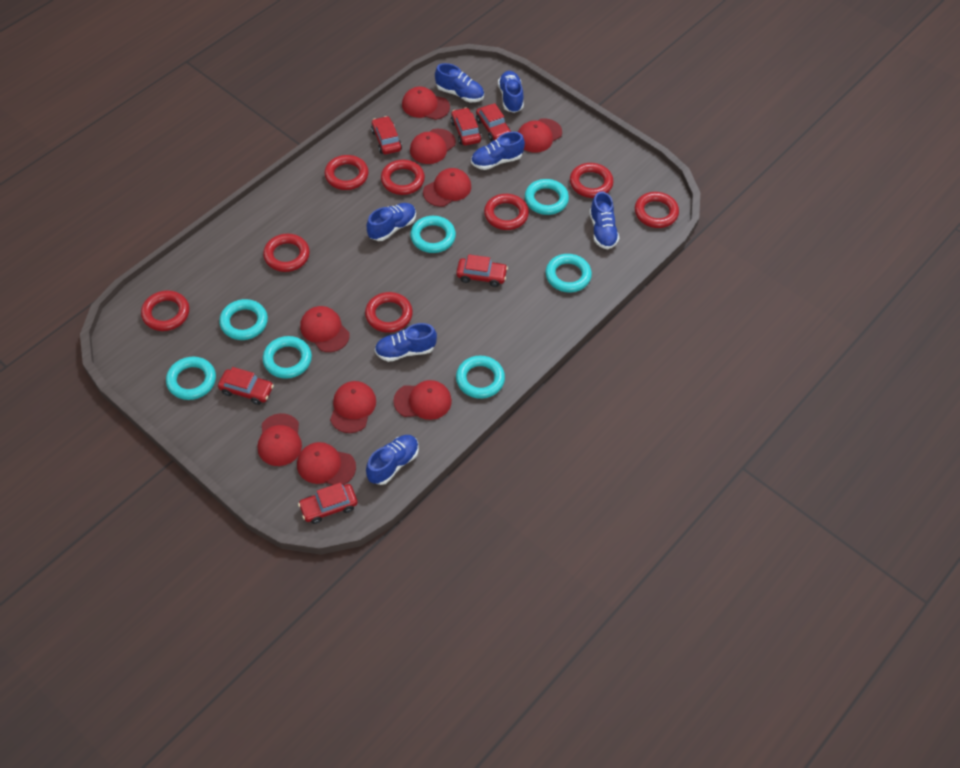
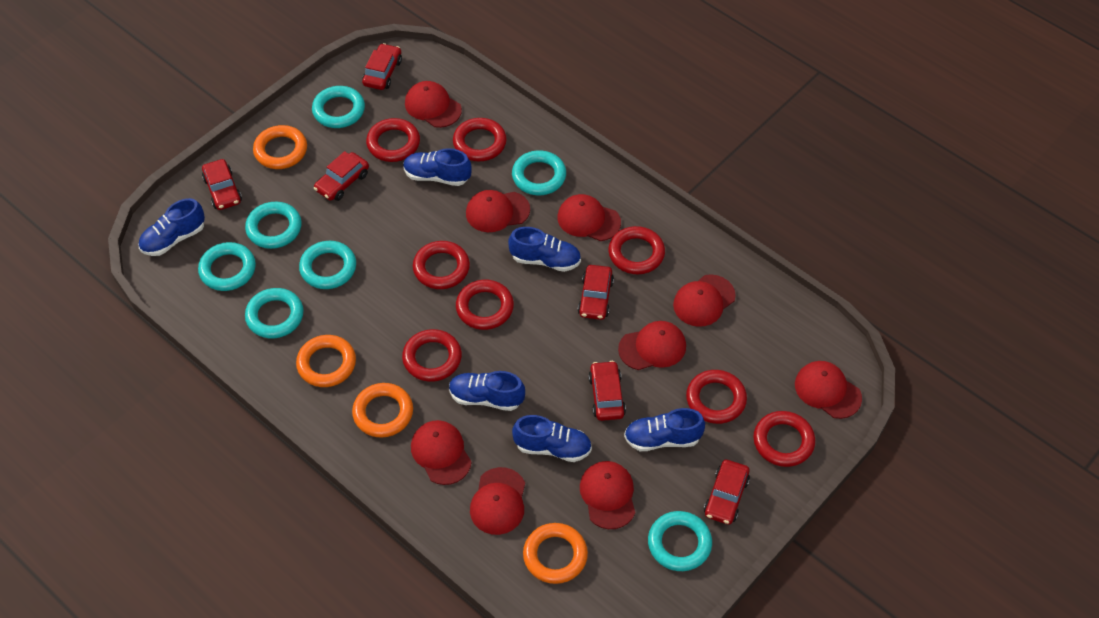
blue shoe: [366,435,419,485] [367,203,416,241] [375,323,437,362] [435,63,484,102] [471,132,525,170] [498,71,524,113] [589,191,619,249] = 7 -> [138,198,205,256] [403,148,471,186] [449,371,525,411] [508,227,581,272] [512,415,592,462] [624,408,705,451] = 6
orange ring: none = 0 -> [253,125,307,169] [296,335,356,387] [352,383,413,438] [523,523,588,584] = 4

